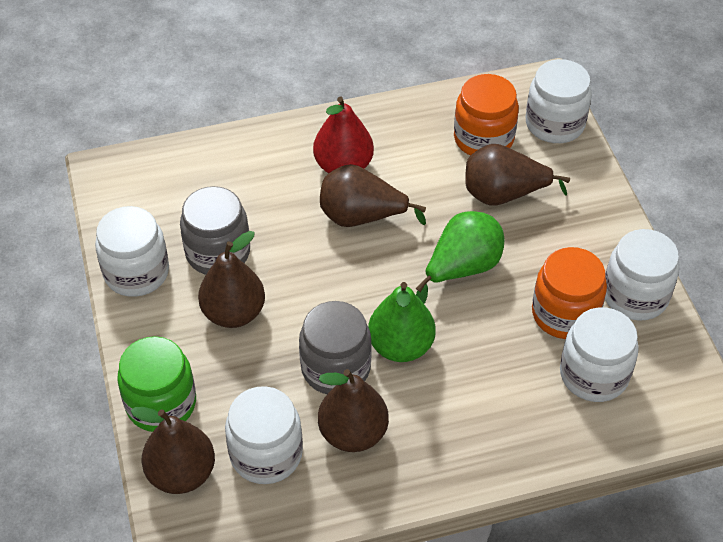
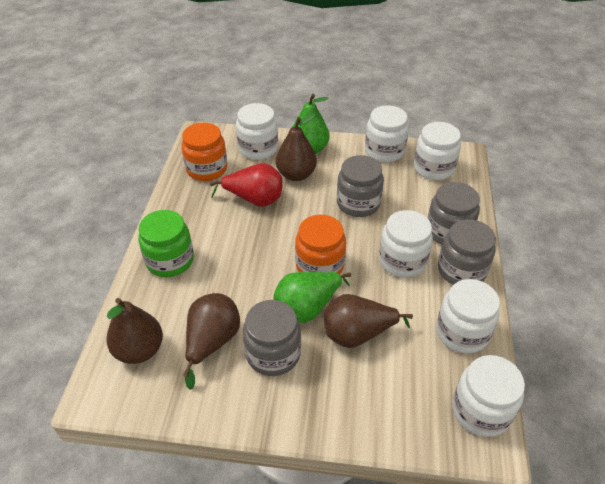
brown pear: [131,407,215,494] [198,231,265,328] [318,369,389,452] [320,164,426,227] [465,144,570,206] = 5 -> [106,298,163,364] [183,293,240,390] [276,114,317,181] [324,294,413,348] = 4
grey jar: [180,186,250,275] [299,301,372,394] = 2 -> [243,300,301,376] [337,155,384,217] [428,182,480,244] [438,219,496,285] = 4
white jar: [95,206,169,297] [225,386,303,484] [525,59,592,143] [560,307,639,402] [605,229,679,321] = 5 -> [236,103,278,160] [365,105,409,162] [379,210,433,278] [414,122,461,180] [436,279,500,353] [452,355,525,437] = 6

